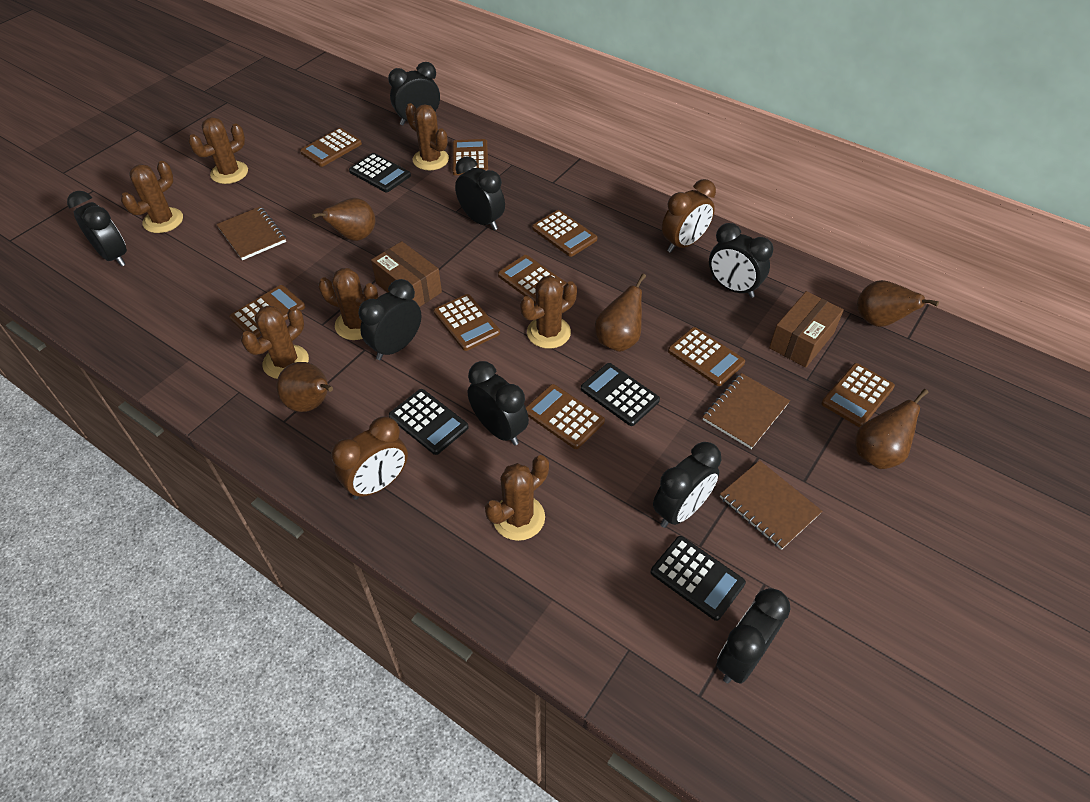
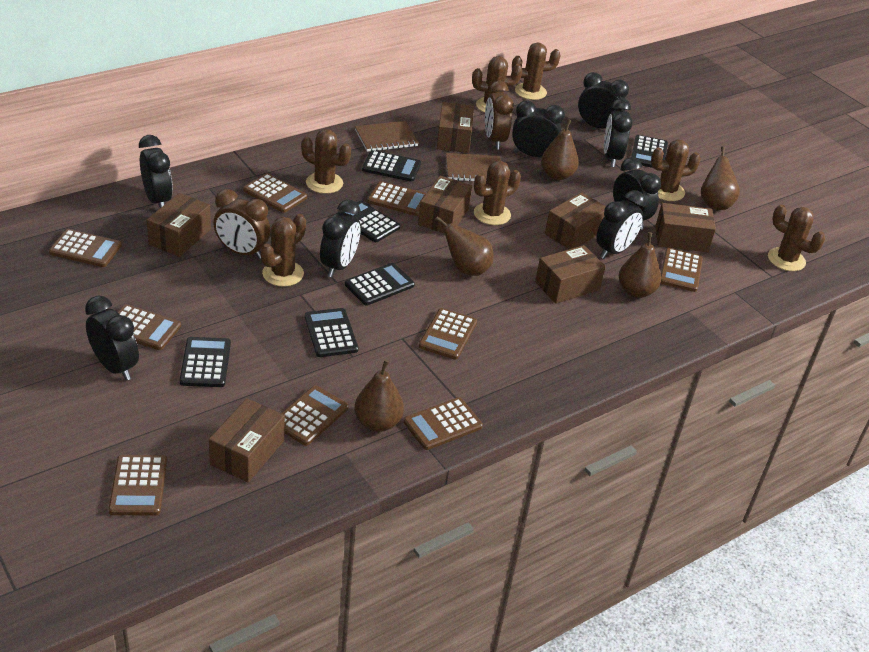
black calculator: [349,153,411,192] [389,389,469,455] [581,363,660,426] [651,536,746,621] = 4 -> [180,337,231,387] [305,308,358,357] [340,201,400,242] [345,263,415,305] [362,150,421,182] [631,135,668,168] = 6
brown box: [371,241,442,307] [769,291,844,368] = 2 -> [147,193,211,257] [209,398,285,482] [418,176,472,233] [437,102,474,153] [535,245,606,304] [545,192,606,249] [656,203,716,252] = 7
brown notebook: [216,207,286,260] [703,373,790,449] [720,460,822,550] = 3 -> [355,121,419,152] [446,153,501,181] = 2

